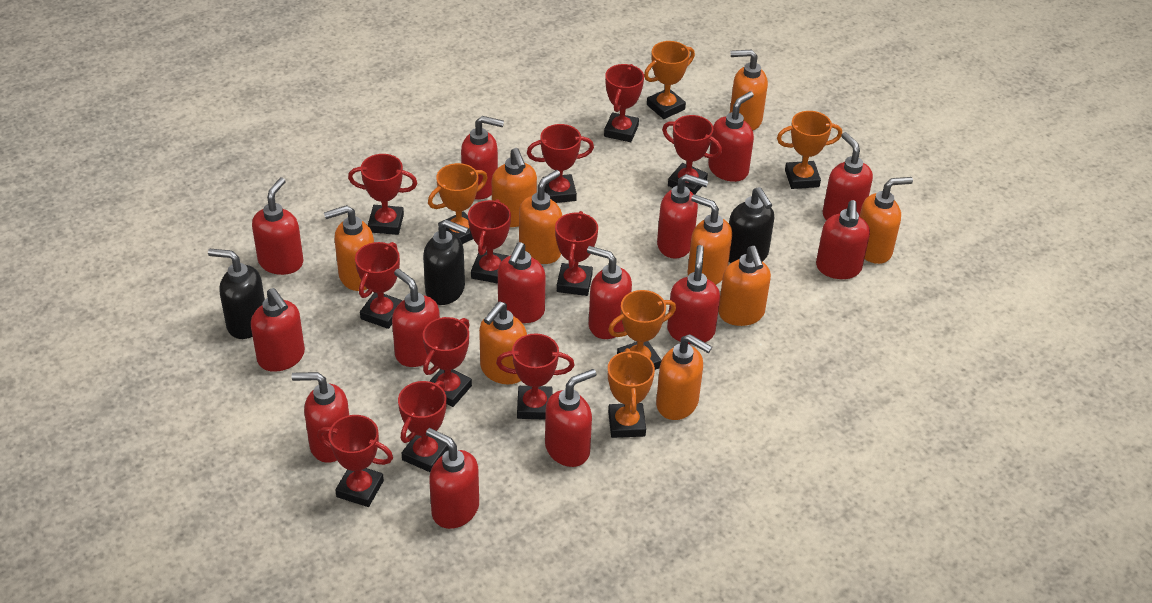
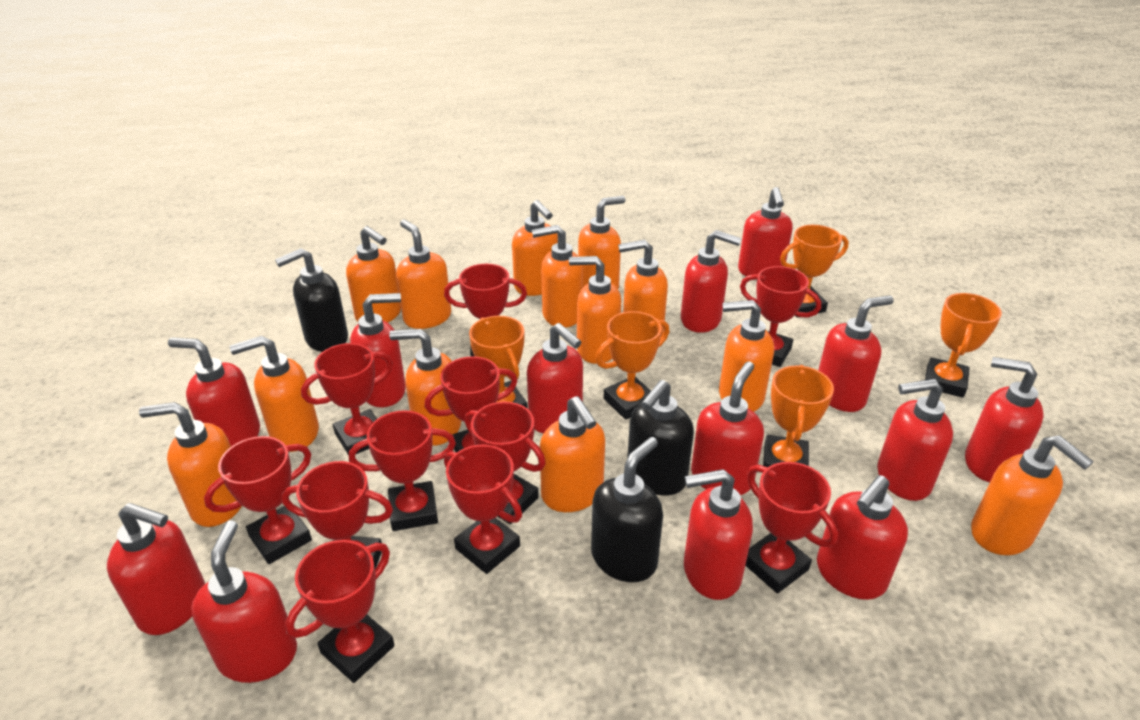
orange soap dispenser: [324,205,374,291] [479,301,527,384] [492,148,537,227] [519,170,562,264] [656,334,712,420] [687,194,732,285] [718,246,771,326] [730,50,768,130] [860,177,913,264] = 9 -> [139,402,242,527] [229,336,319,452] [346,226,401,323] [389,329,462,446] [396,220,451,329] [512,200,558,296] [532,225,583,328] [540,396,605,512] [569,256,621,364] [578,196,625,289] [618,240,668,336] [719,300,774,412] [971,435,1094,555] = 13
red soap dispenser: [251,288,305,372] [252,177,303,275] [291,372,349,463] [392,269,440,367] [426,428,479,529] [461,116,504,200] [498,242,546,323] [545,369,596,467] [587,246,632,339] [657,174,708,259] [667,245,720,344] [708,91,754,182] [816,200,870,279] [823,132,873,220] = 14 -> [107,503,205,635] [168,338,260,446] [191,520,297,683] [350,293,406,407] [527,323,583,433] [681,230,742,333] [684,469,753,600] [691,361,764,495] [738,187,793,277] [817,475,908,600] [818,295,894,412] [877,379,953,501] [965,357,1044,482] = 13

